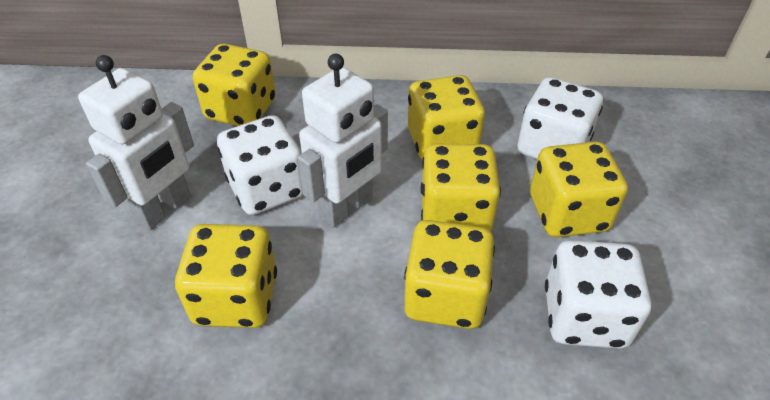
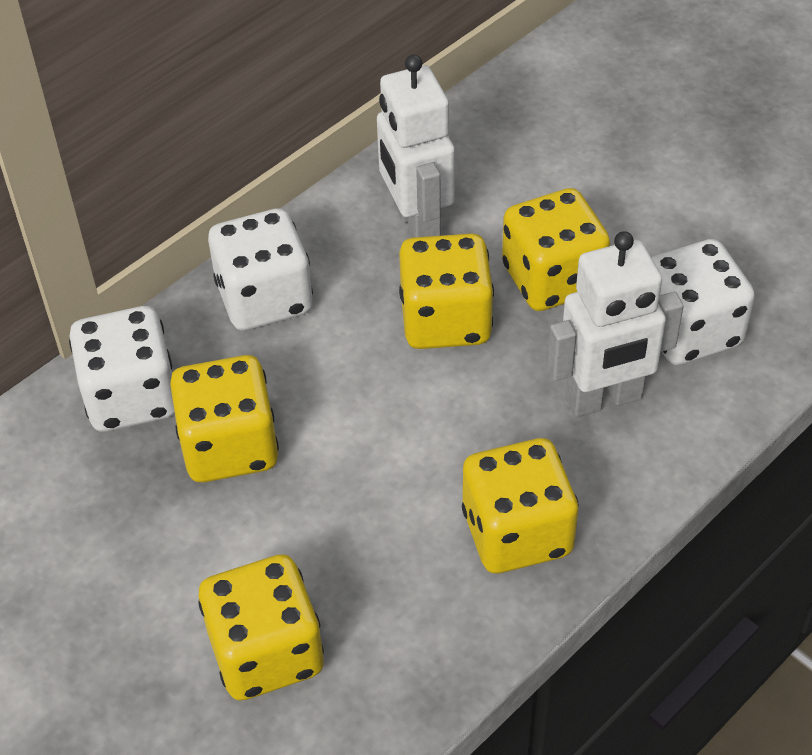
yellow dice: [175,224,277,328] [193,43,276,126] [404,220,495,329] [408,75,485,160] [421,144,501,231] [530,142,628,237] = 6 -> [170,355,279,483] [198,554,324,701] [399,233,494,349] [462,438,578,573] [502,188,610,311] = 5

